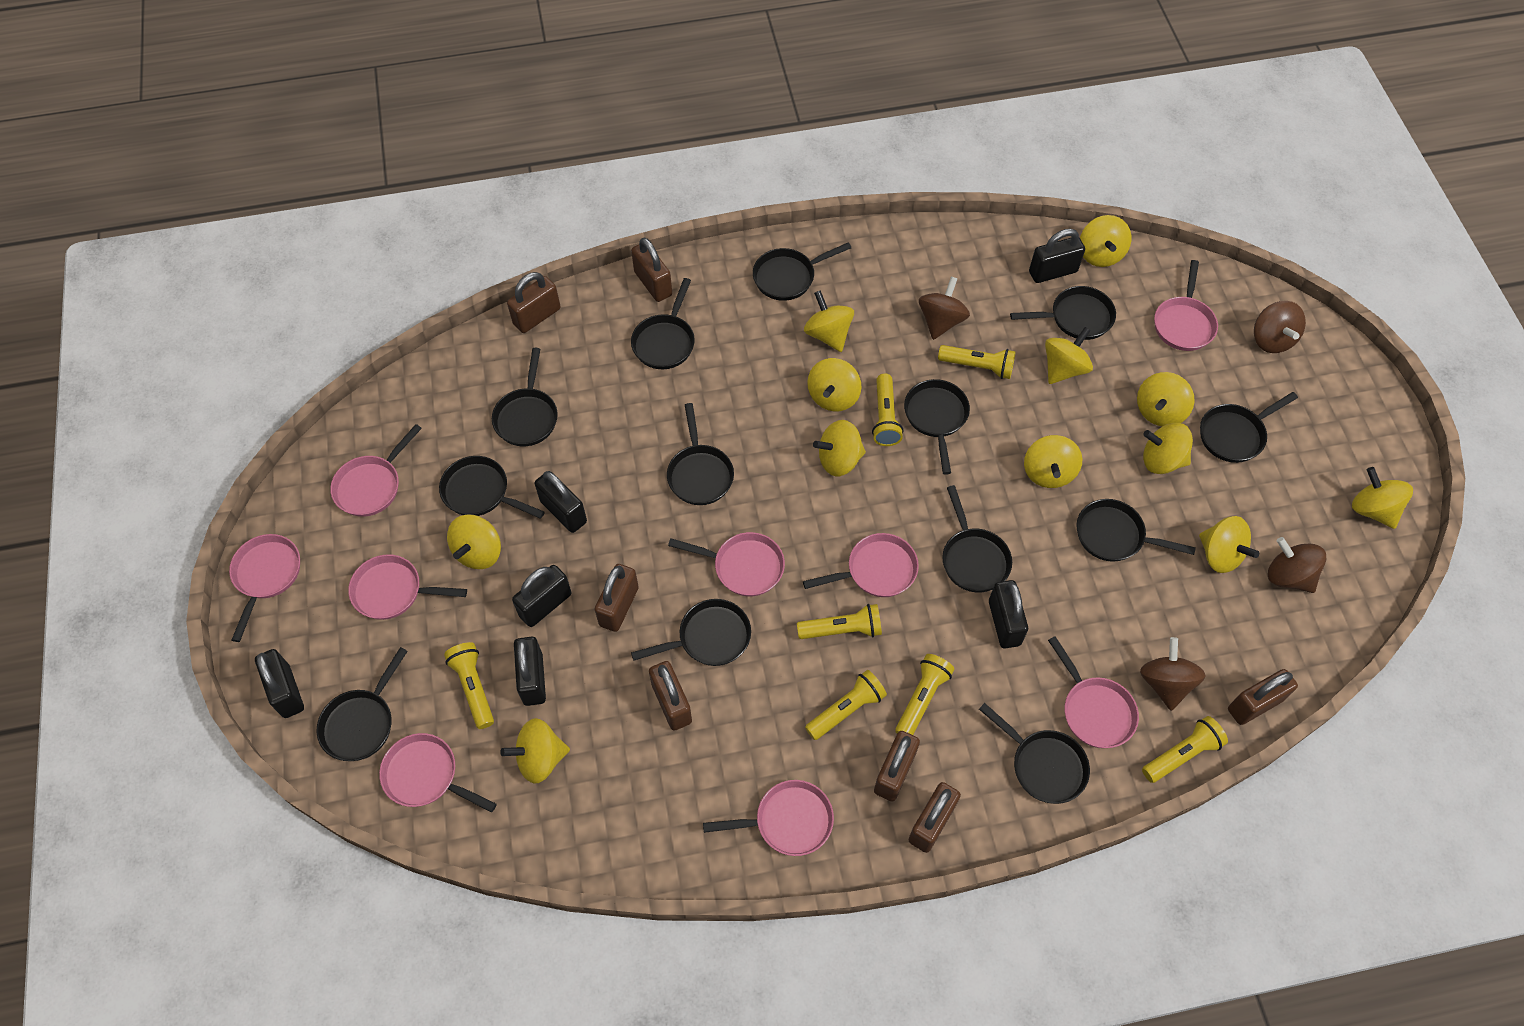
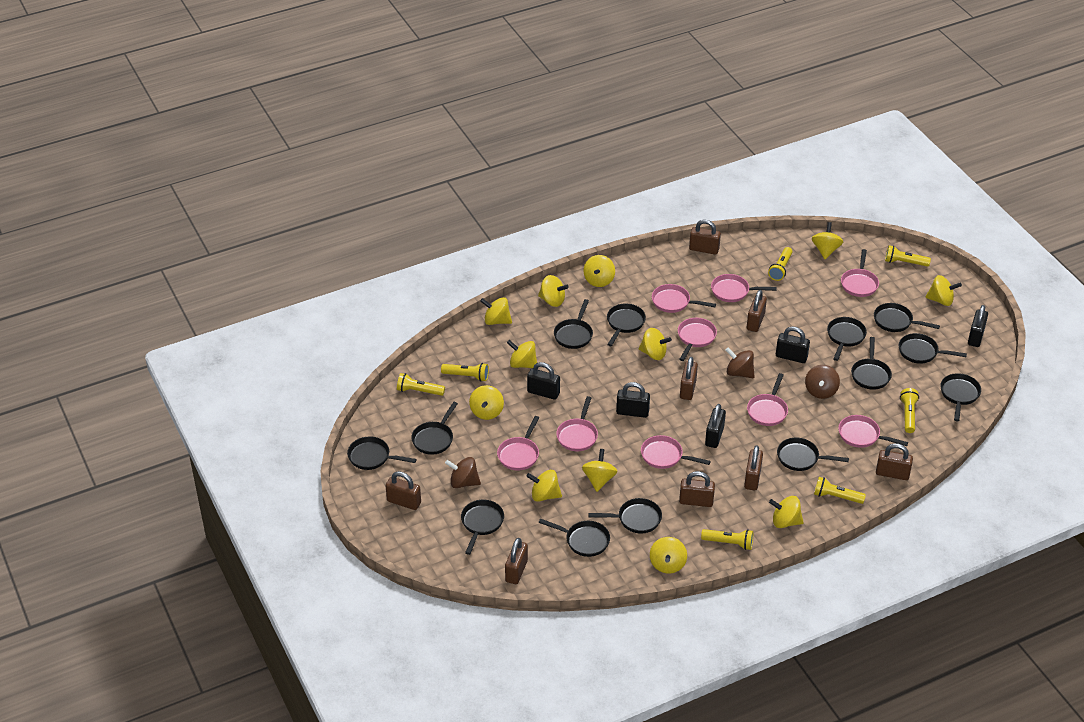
black padlock: [255,649,304,718] [512,565,571,627] [514,637,546,706] [535,471,587,533] [989,580,1028,648] [1029,229,1085,283] = 6 -> [527,362,560,400] [616,382,650,418] [705,404,726,448] [776,327,810,363] [968,305,988,347] = 5
brown padlock: [507,272,560,333] [594,564,639,632] [631,237,672,302] [649,661,692,731] [874,731,920,801] [909,782,961,853] [1228,669,1298,725] = 7 -> [386,471,421,510] [505,538,528,584] [679,471,715,507] [680,357,698,400] [689,220,721,255] [744,445,763,490] [747,290,767,332] [876,443,913,480] = 8
brown spinning top: [919,277,970,340] [1140,637,1205,711] [1254,301,1306,353] [1268,537,1326,593] = 4 -> [445,457,481,488] [726,347,755,378] [805,365,840,399] = 3

